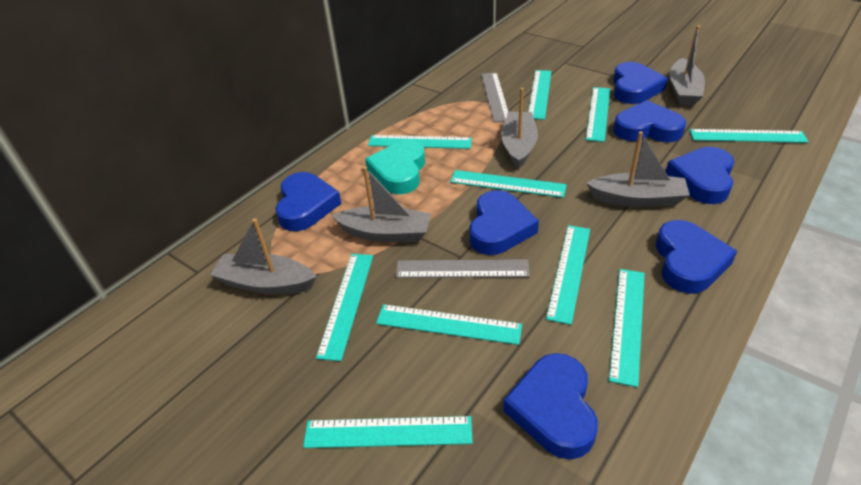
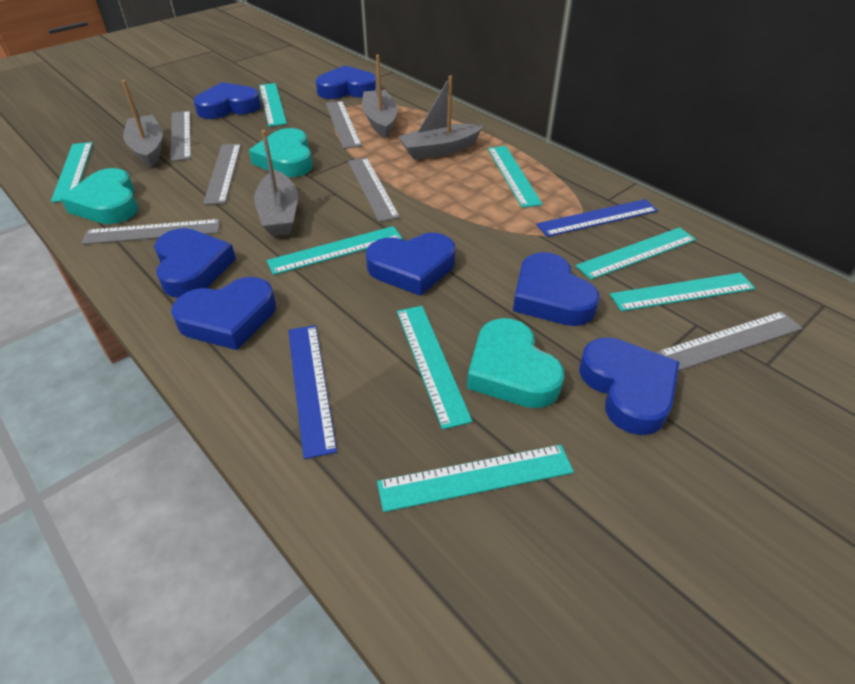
blue ruler: none = 0 -> [288,325,337,459] [536,199,658,237] = 2
grey boat: [210,218,317,295] [331,166,431,242] [501,88,538,169] [586,131,690,207] [669,25,705,106] = 5 -> [122,80,163,167] [254,130,298,236] [362,55,398,138] [398,75,483,160] = 4
grey ruler: [396,259,530,278] [481,73,509,122] = 2 -> [81,219,221,244] [170,111,191,162] [203,144,241,205] [325,101,362,149] [348,158,400,222] [656,311,803,371] = 6
turquoise heart: [365,140,425,194] = 1 -> [61,168,138,224] [249,128,313,177] [467,318,564,408] = 3
turquoise ruler: [303,416,473,448] [316,254,373,361] [368,135,472,149] [376,304,522,345] [450,170,567,198] [528,70,551,120] [546,225,590,325] [585,87,610,142] [609,269,645,387] [690,129,808,143] = 10 -> [51,142,93,203] [259,83,287,127] [267,226,403,275] [377,445,574,512] [397,306,472,430] [488,146,543,208] [576,227,696,280] [610,273,755,311] = 8

